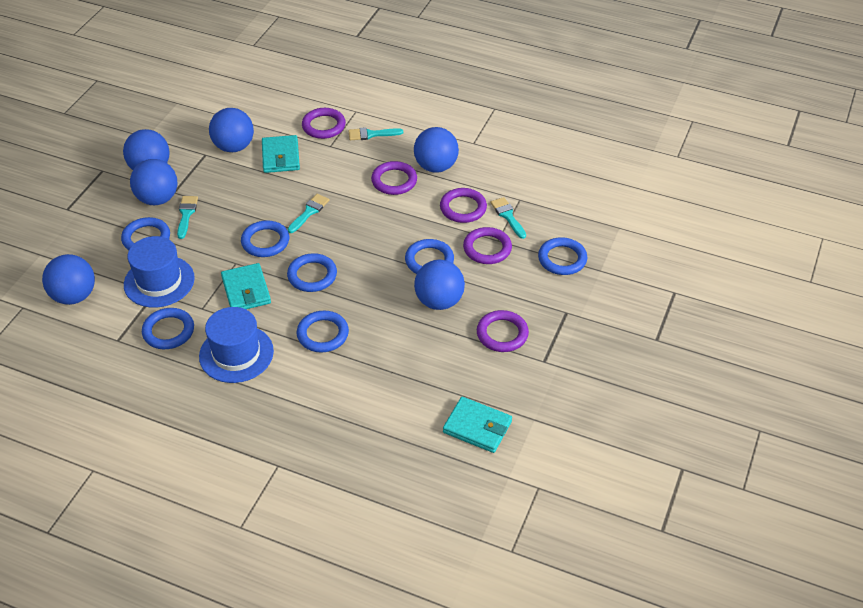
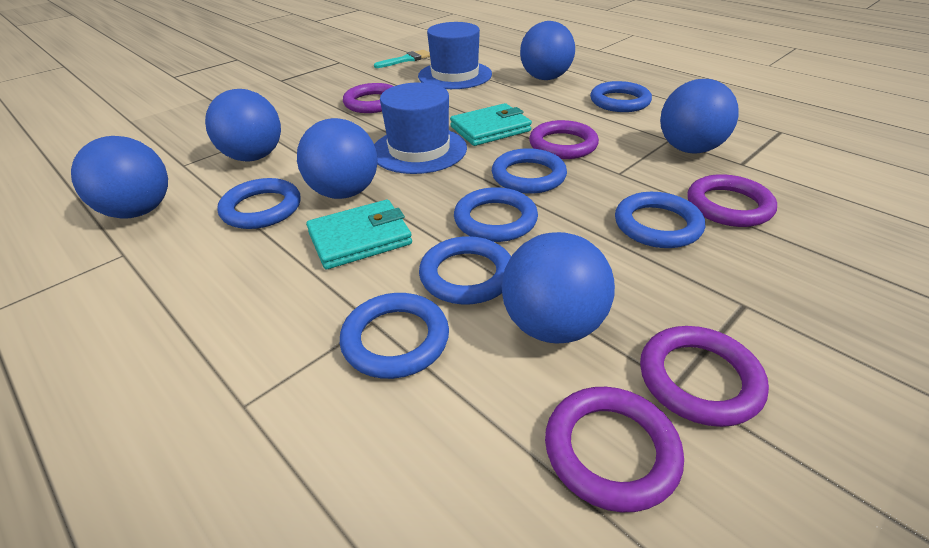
turquoise brush: [177,196,198,239] [288,194,329,233] [348,127,403,140] [490,197,526,239] = 4 -> [374,50,430,68] = 1
turquoise wallet: [221,263,271,309] [262,135,300,173] [443,397,512,453] = 3 -> [306,200,412,269] [450,103,532,146] = 2

